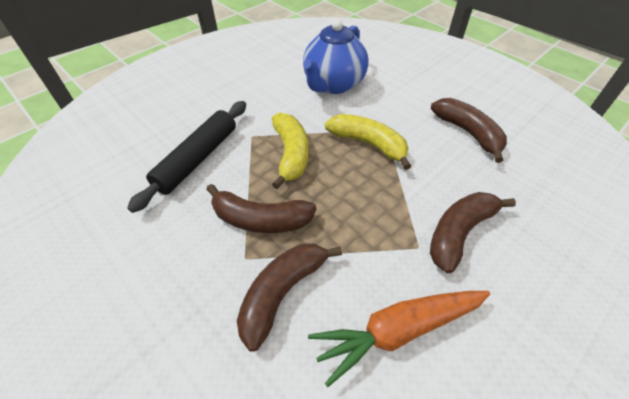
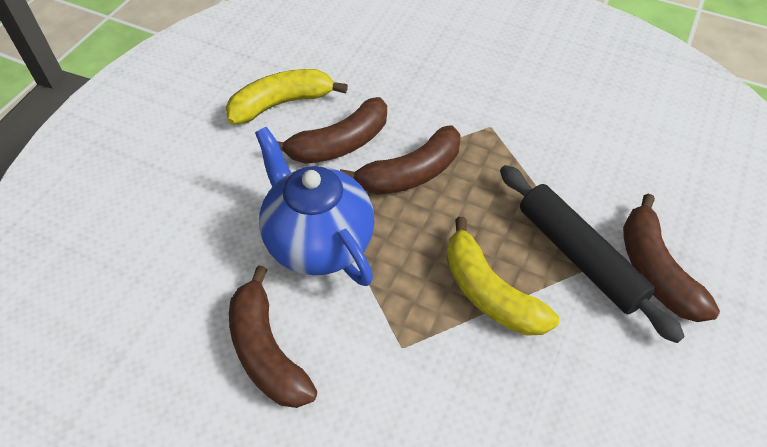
orange carrot: [308,291,490,387] = 1 -> none = 0

